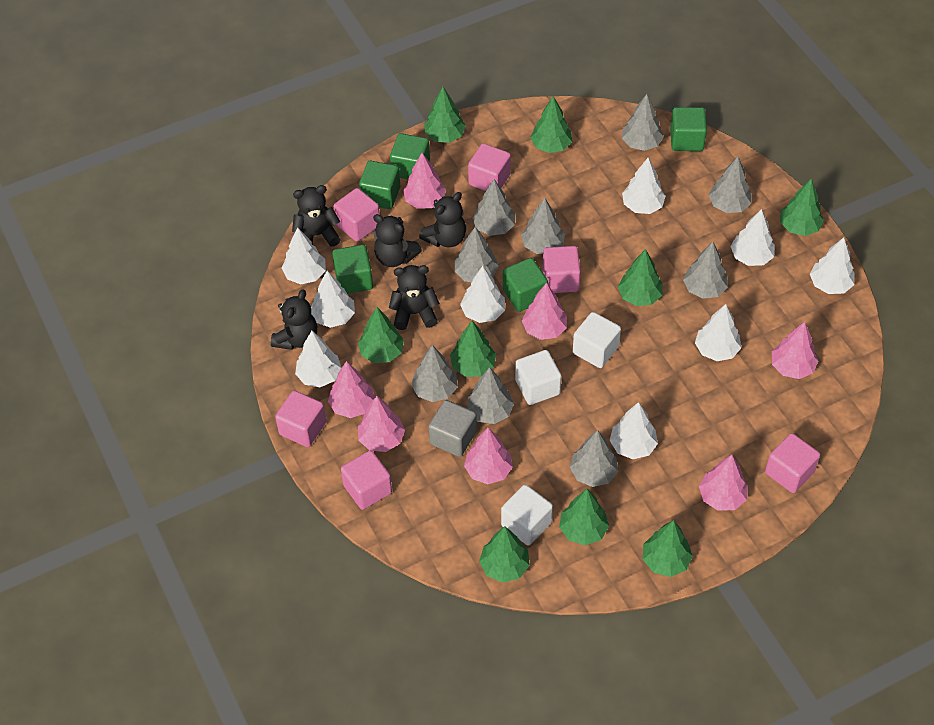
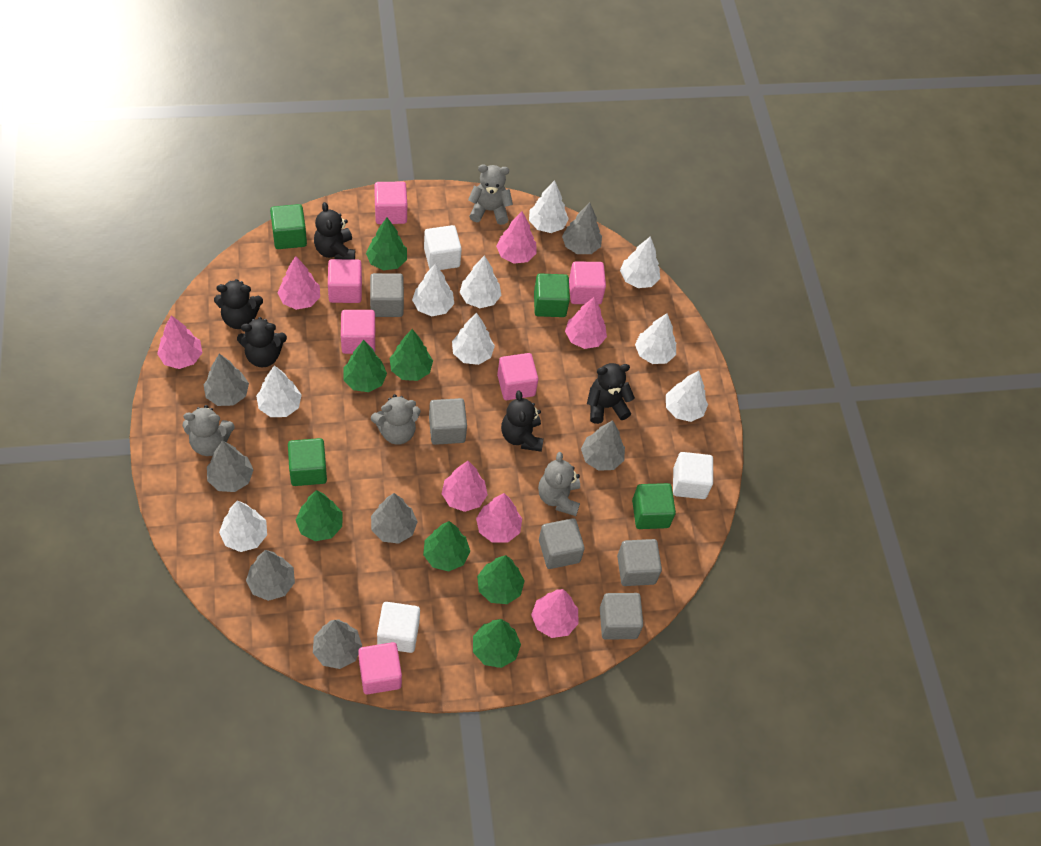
green cube: [332,245,373,294] [359,161,400,209] [390,133,430,179] [503,258,548,312] [670,107,707,151] = 5 -> [270,204,307,249] [288,438,327,486] [534,273,570,317] [632,483,676,529] = 4
green tree: [358,307,404,363] [424,87,466,143] [450,321,496,377] [479,526,530,583] [530,96,572,153] [559,489,609,545] [618,249,663,306] [643,520,693,577] [780,179,824,236] = 9 -> [296,490,342,541] [343,340,387,392] [366,218,407,270] [390,329,433,381] [423,521,470,571] [473,619,521,668] [477,555,525,604] = 7
grey cube: [428,400,477,457] = 1 -> [370,273,404,317] [429,398,467,445] [539,518,585,569] [600,593,643,640] [617,539,662,586] = 5
grey teddy bear: none = 0 -> [183,405,235,456] [371,394,421,445] [468,164,513,225] [538,452,580,516] = 4
grey tree: [411,345,458,402] [455,227,499,282] [467,367,514,424] [472,179,515,236] [521,198,565,254] [570,430,618,487] [622,94,664,151] [683,242,728,299] [708,157,752,213] = 9 -> [203,354,249,406] [207,440,254,492] [246,550,295,601] [313,619,362,669] [371,493,418,544] [562,203,602,254] [581,420,625,471] = 7

